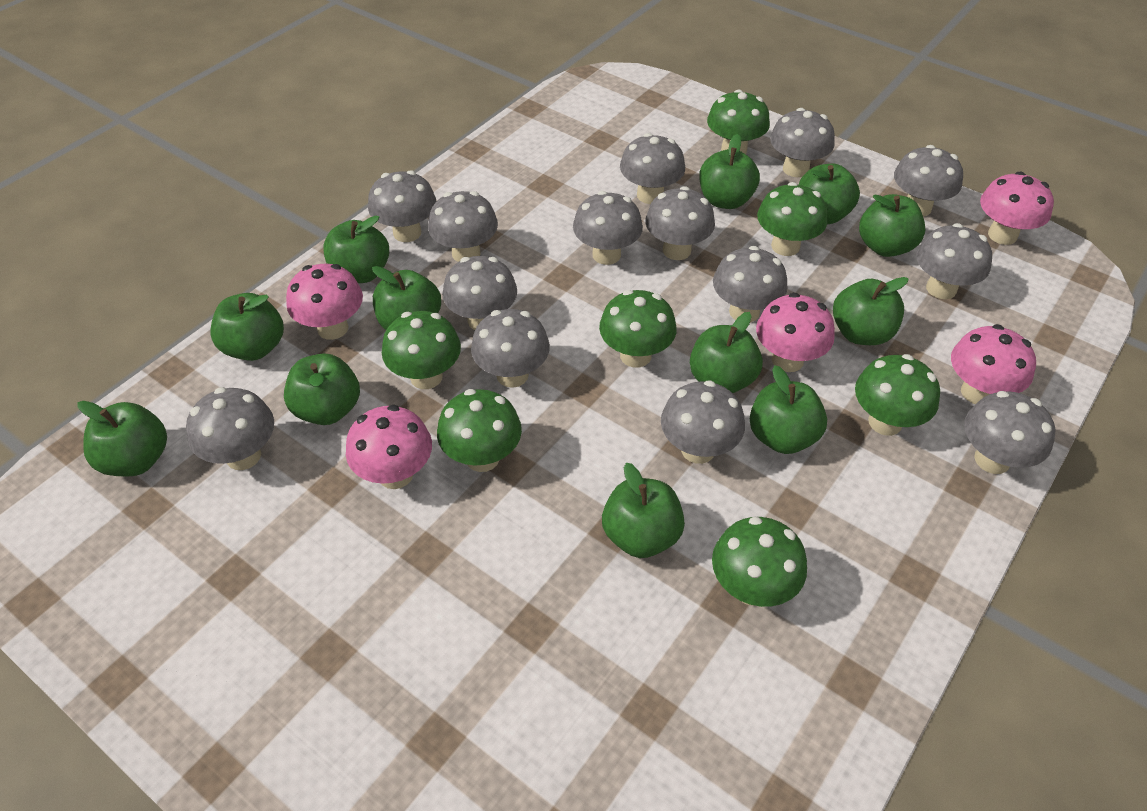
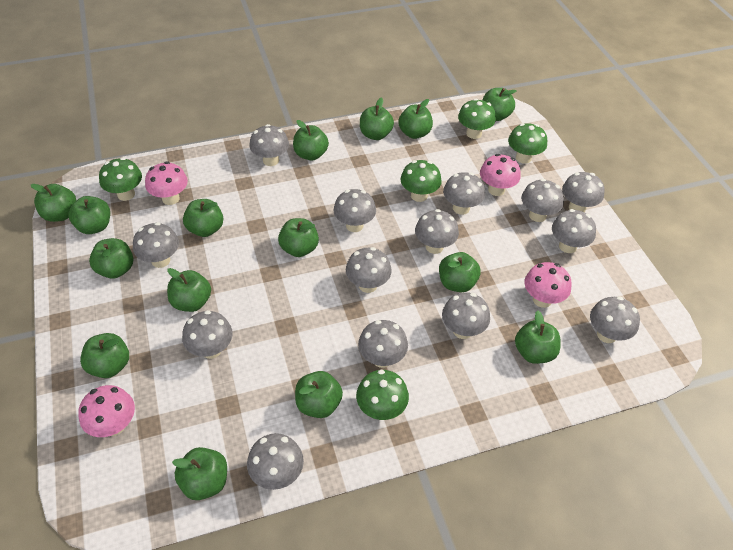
green apple: [78,401,167,476] [210,293,284,361] [284,353,360,425] [323,216,389,283] [372,266,441,330] [602,463,685,558] [690,312,763,393] [699,134,760,209] [750,365,827,454] [799,164,860,224] [833,277,909,345] [859,194,925,257] = 12 -> [31,184,76,222] [68,196,110,234] [80,333,129,378] [89,238,133,279] [167,268,211,312] [172,447,227,500] [183,199,223,237] [278,218,319,257] [293,120,329,160] [295,371,343,418] [360,97,394,140] [398,99,433,139] [439,252,481,292] [483,88,516,121] [515,311,561,364] = 15
green mushroom: [382,311,461,389] [437,389,522,472] [599,290,677,367] [707,89,770,154] [712,517,807,607] [757,182,827,256] [855,354,940,436] = 7 -> [99,158,142,201] [356,370,409,420] [401,160,442,202] [458,98,496,139] [508,123,547,164] = 5
pink mushroom: [286,264,363,340] [346,405,432,489] [756,293,835,372] [951,324,1036,404] [980,171,1054,245] = 5 -> [78,385,135,437] [145,161,188,205] [480,154,521,196] [525,262,572,308] = 4

